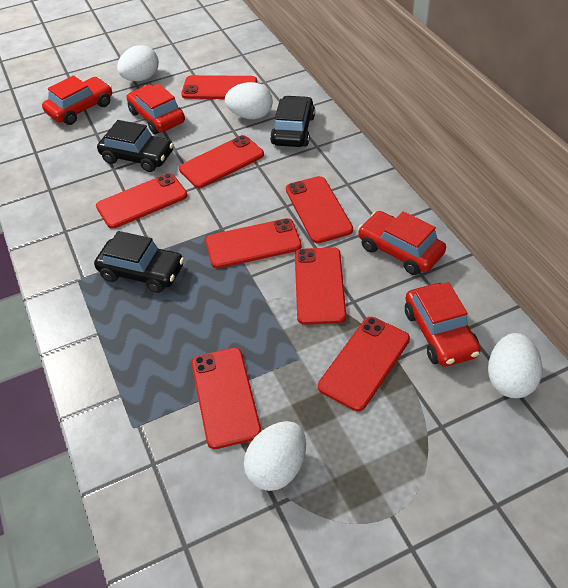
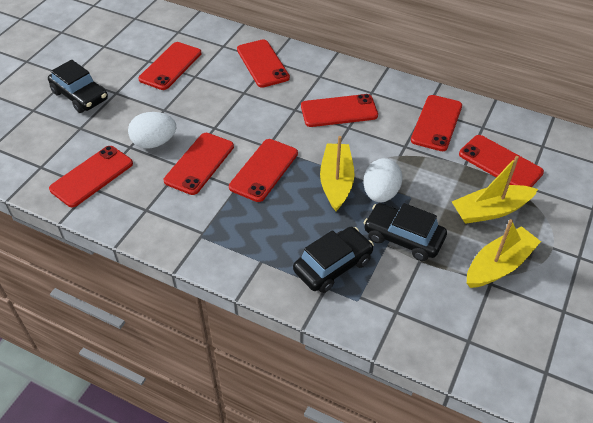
red car: [42,75,112,125] [127,84,185,134] [358,211,446,275] [405,282,481,366] = 4 -> none = 0
white egg: [117,45,159,81] [225,82,273,119] [244,421,306,491] [488,333,542,398] = 4 -> [128,112,176,148] [363,158,403,202] = 2
yellow boat: none = 0 -> [320,136,355,211] [452,156,538,224] [467,219,541,288] = 3

